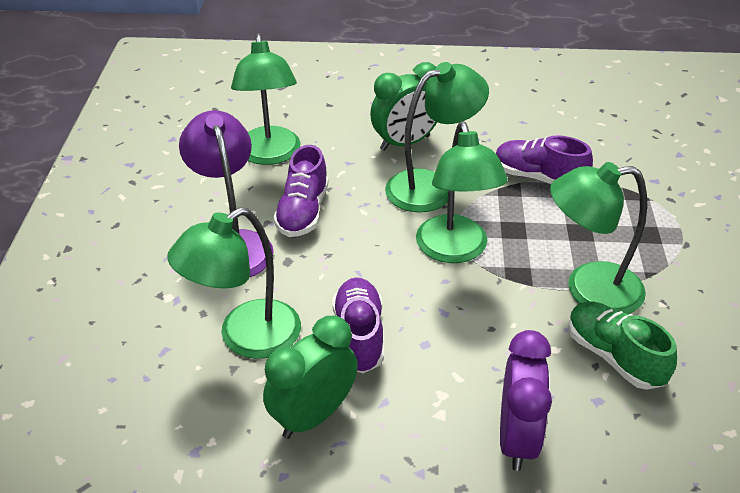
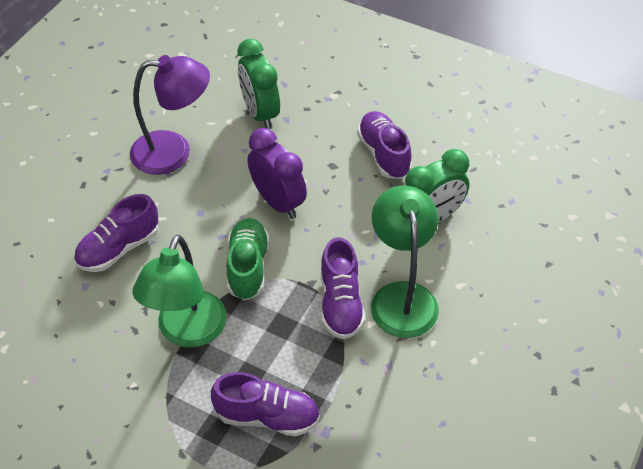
green lamp: [167,207,301,359] [231,33,300,165] [385,62,489,212] [416,121,508,263] [550,162,647,314] = 5 -> [132,235,227,348] [371,185,439,338] = 2
purple shoe: [273,145,328,237] [333,277,384,373] [496,135,593,184] = 3 -> [74,194,158,272] [211,372,320,437] [321,237,365,339] [357,111,412,179] = 4

